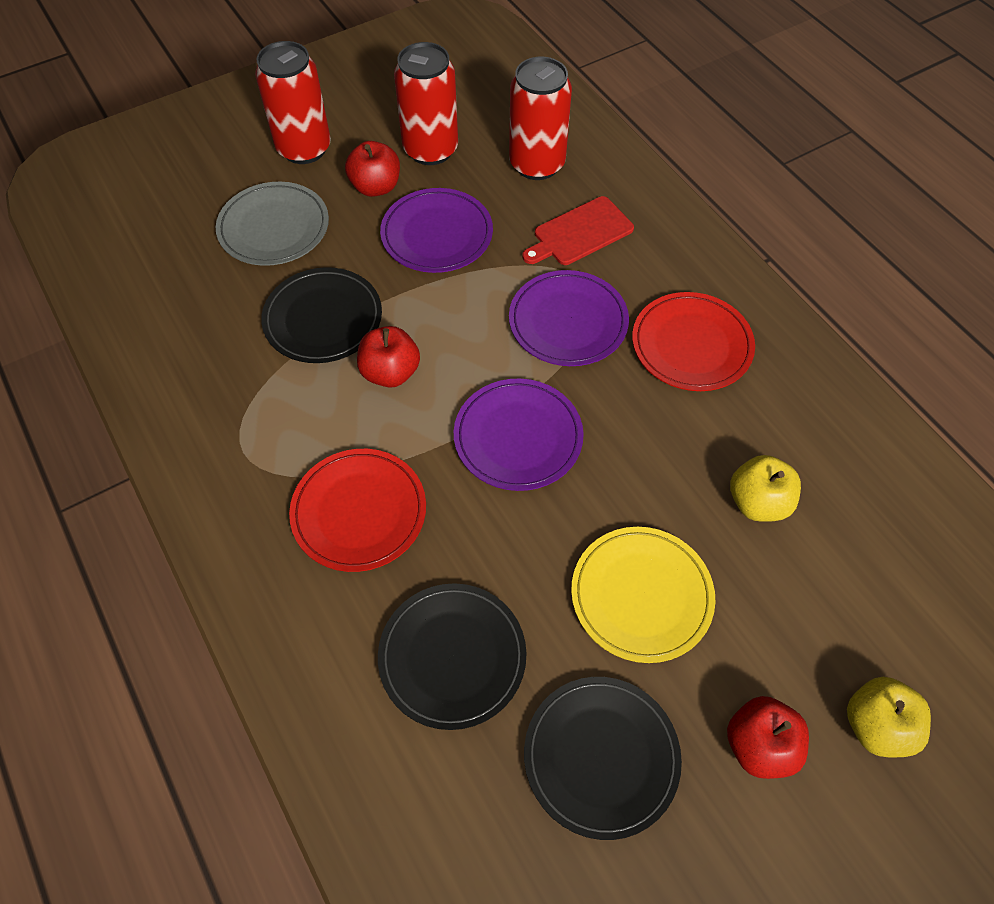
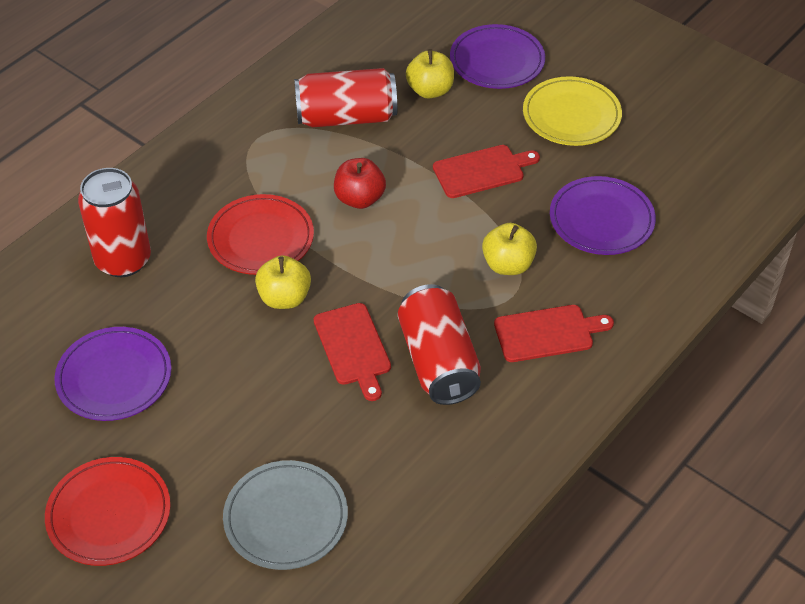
black plate: [261,267,382,363] [378,583,527,730] [524,677,682,840] = 3 -> none = 0
red apple: [345,141,400,197] [357,326,420,388] [727,696,809,779] = 3 -> [334,158,386,209] = 1
red cutting board: [523,196,634,265] = 1 -> [314,303,391,401] [433,145,540,198] [494,305,614,362] = 3
yellow apple: [730,455,801,522] [847,677,931,757] = 2 -> [255,255,311,309] [406,49,454,98] [482,223,537,275] = 3

